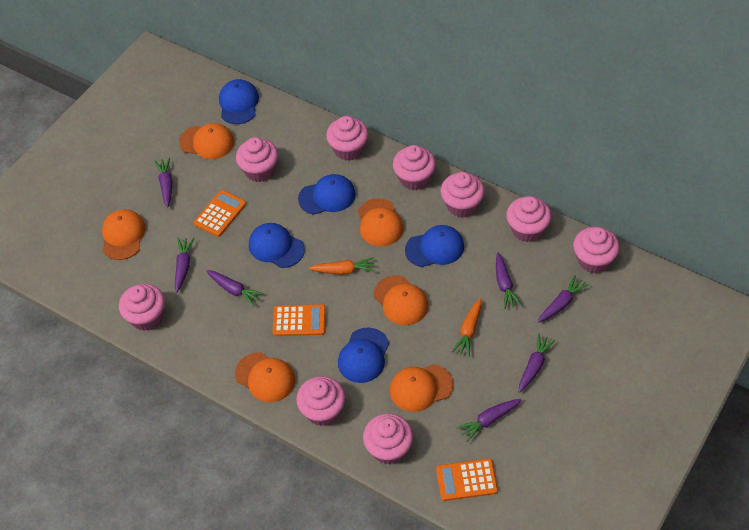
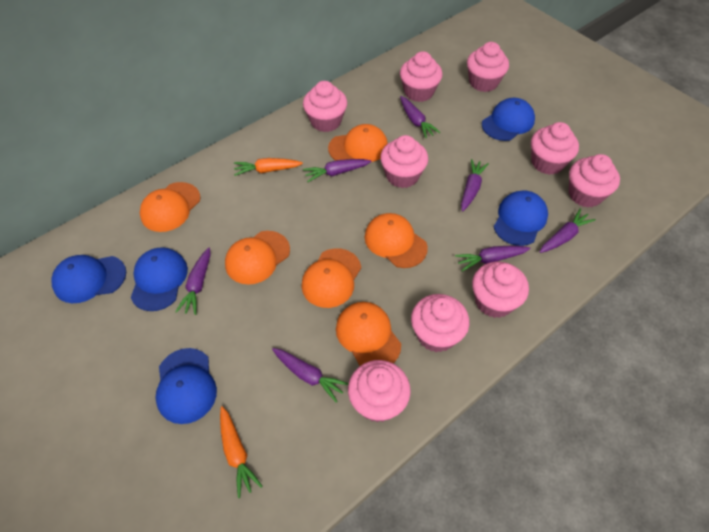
orange calculator: [194,190,246,237] [273,304,326,336] [436,458,498,501] = 3 -> none = 0

